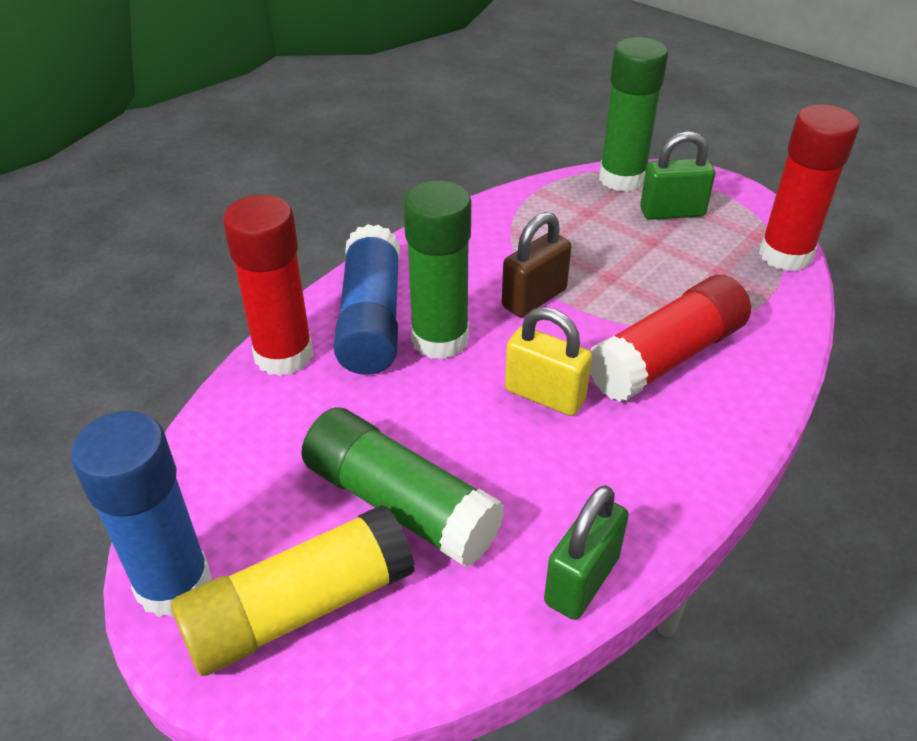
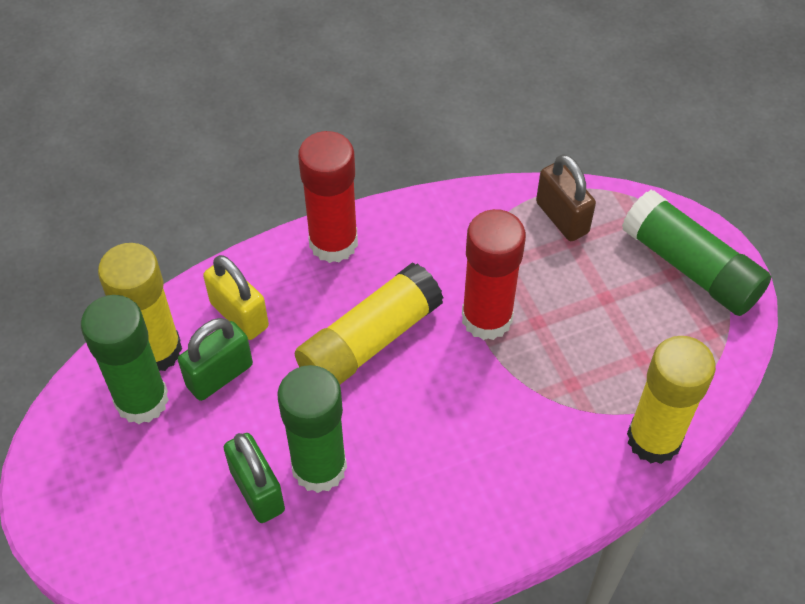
blue glue stick: [71,411,212,617] [334,224,400,375] = 2 -> none = 0
red glue stick: [223,195,313,376] [590,275,751,402] [759,104,859,271] = 3 -> [298,131,358,263] [462,209,526,340] = 2
yellow glue stick: [171,504,415,676] = 1 -> [98,243,182,371] [295,262,444,384] [627,336,716,464] = 3

